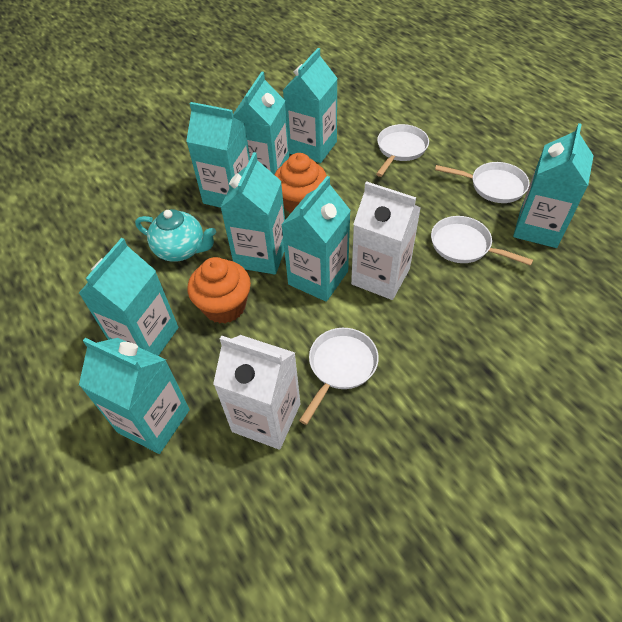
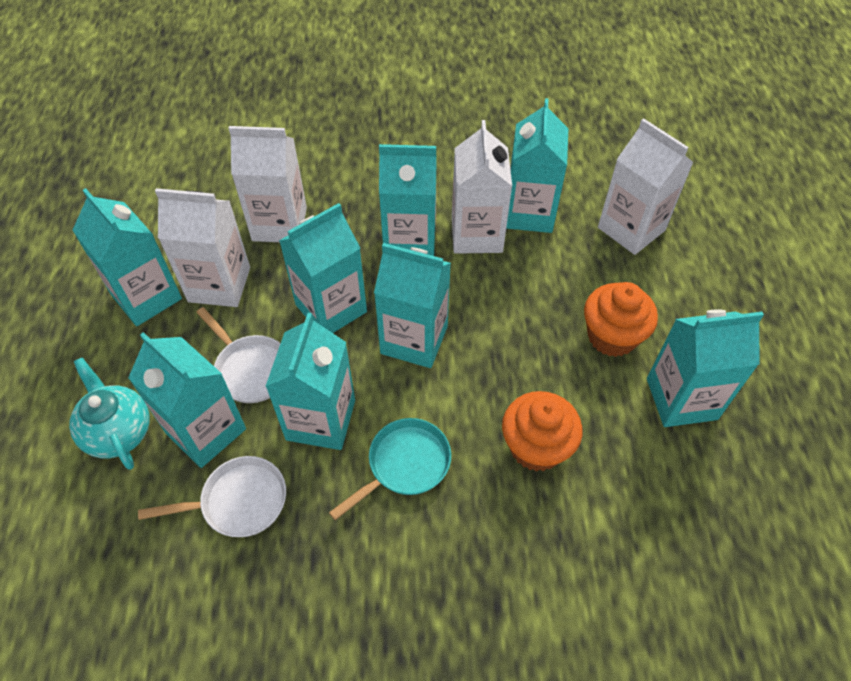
turquoise pan: none = 0 -> [329,418,451,520] = 1
white carton: [213,335,300,450] [351,181,421,300] = 2 -> [155,188,250,307] [228,126,307,242] [452,120,512,254] [598,118,694,255] = 4
white pan: [299,328,379,425] [376,124,429,177] [431,216,533,266] [435,162,530,203] = 4 -> [138,456,286,537] [196,307,281,403] = 2

